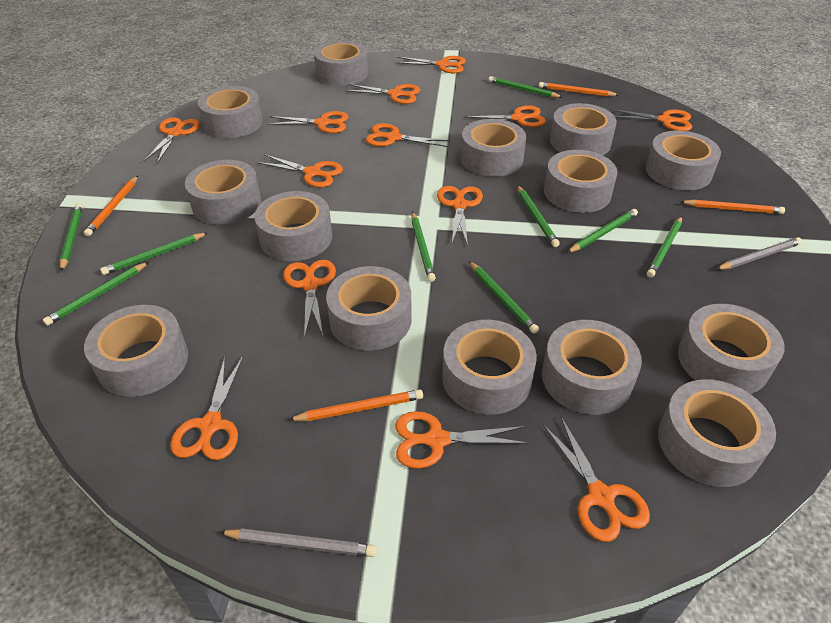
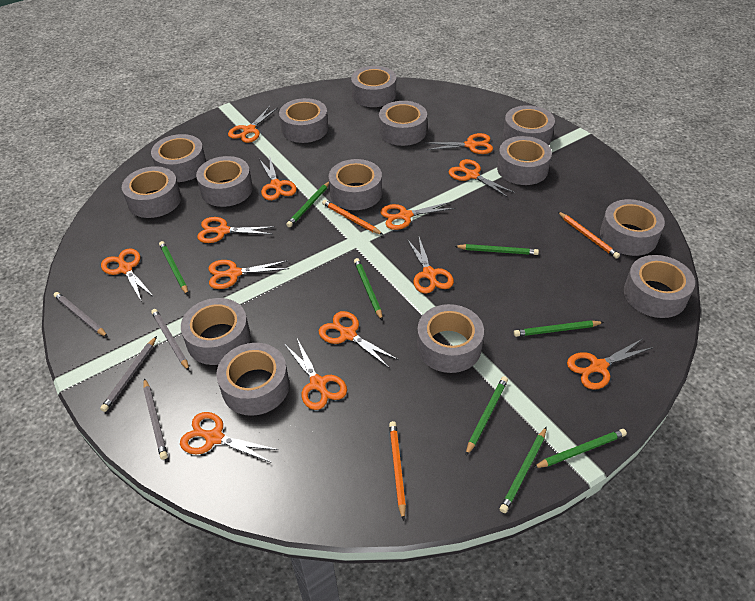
green pencil: [43,262,149,326] [59,203,83,272] [100,233,208,275] [411,212,436,282] [469,261,539,334] [488,76,562,98] [517,185,560,247] [567,209,638,253] [647,216,682,278] = 9 -> [159,241,188,295] [286,182,329,227] [354,258,383,321] [455,244,539,255] [466,376,508,456] [500,427,547,513] [514,320,604,337] [533,429,627,468] = 8
grey pencil: [219,528,376,557] [716,237,802,270] = 2 -> [54,292,108,337] [100,336,157,412] [143,378,168,460] [151,309,189,371] = 4
orange pencil: [84,176,138,237] [288,389,423,421] [539,82,619,97] [680,199,785,214] = 4 -> [322,200,383,235] [389,421,406,521] [558,212,620,259] = 3

